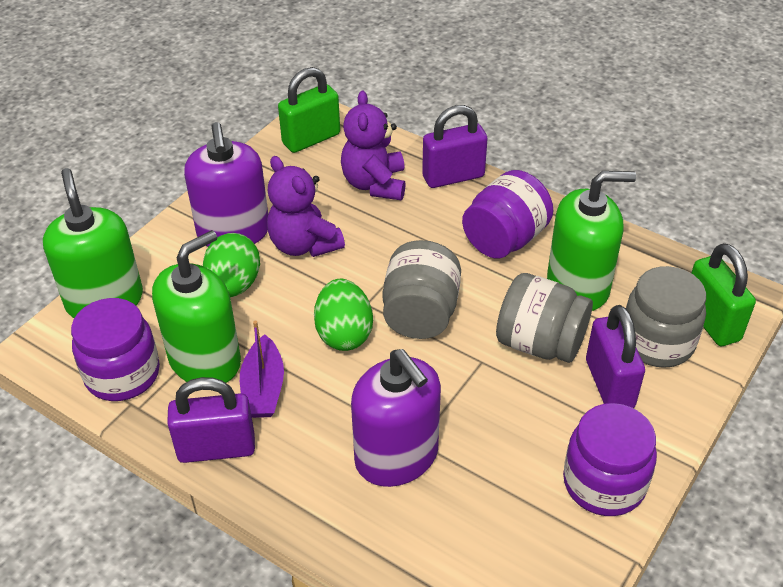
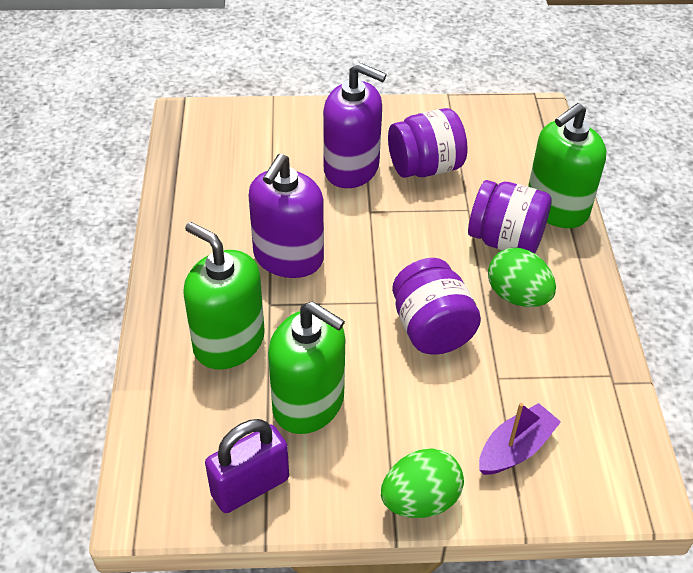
green padlock: [278,67,340,153] [691,243,756,346] = 2 -> none = 0
grey jar: [382,240,461,339] [496,273,593,363] [626,266,706,368] = 3 -> none = 0
purple padlock: [167,377,255,463] [422,105,488,188] [586,305,645,408] = 3 -> [205,419,289,513] = 1
purple teddy bear: [267,156,345,257] [341,91,406,200] = 2 -> none = 0

